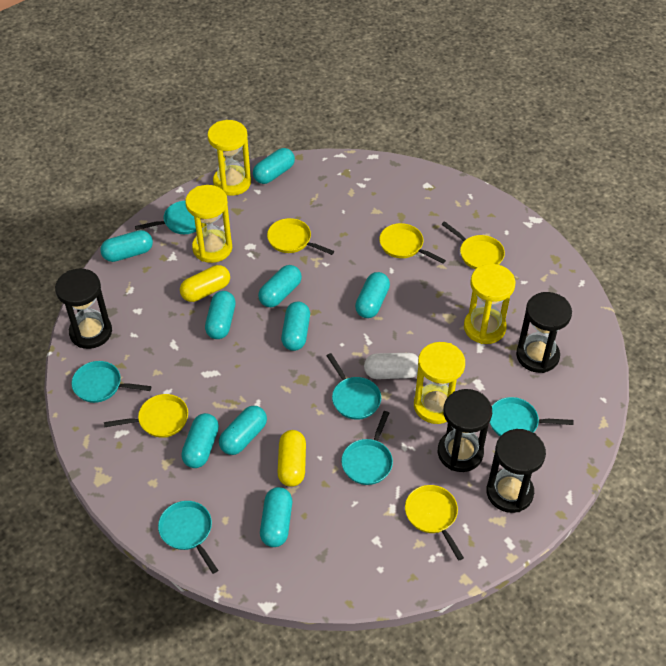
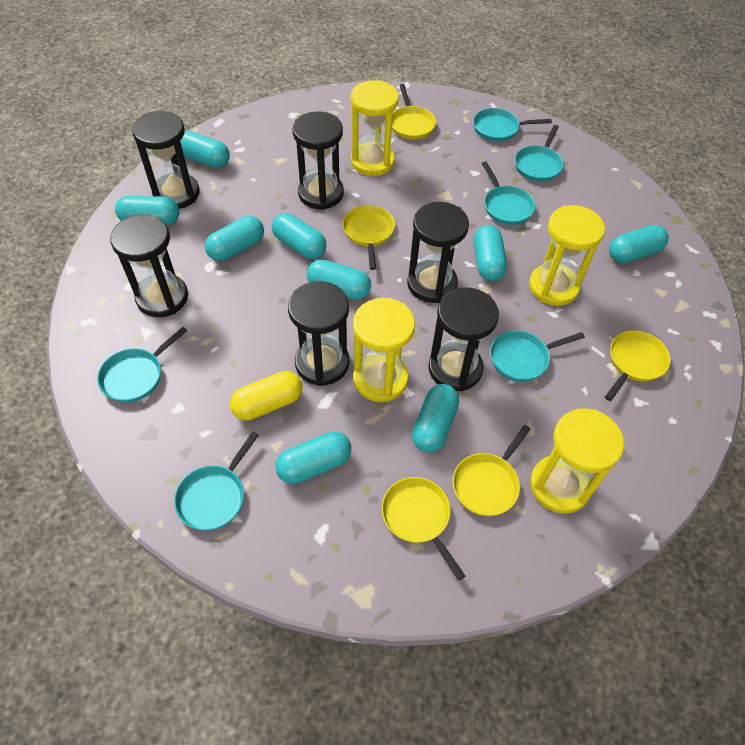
black hourglass: [55,269,112,349] [438,389,492,472] [486,429,546,513] [516,292,572,373] = 4 -> [110,214,188,317] [132,110,199,209] [288,281,349,386] [293,112,344,210] [407,202,469,303] [428,287,499,391] = 6
white capsule: [364,353,418,379] = 1 -> none = 0
yellow capsule: [180,265,230,302] [277,430,306,487] = 2 -> [230,371,302,421] = 1

